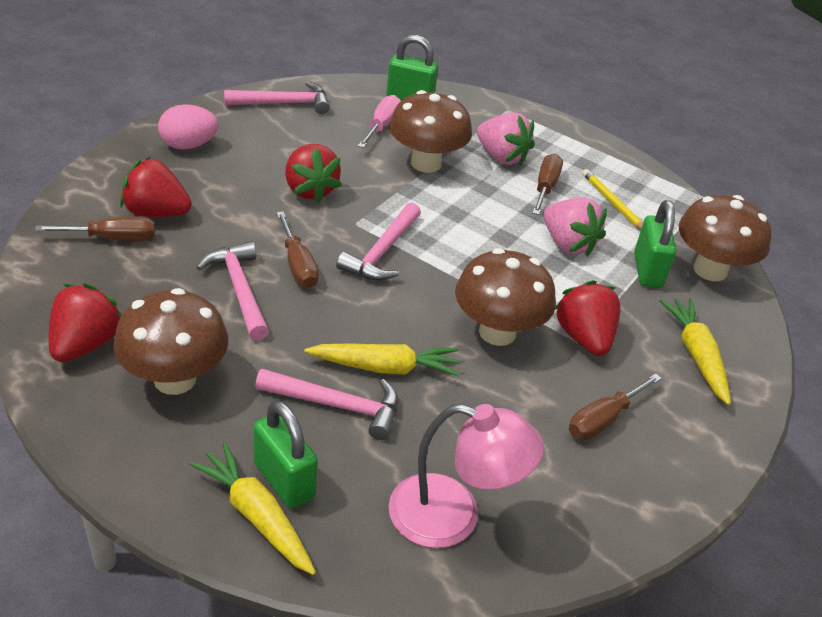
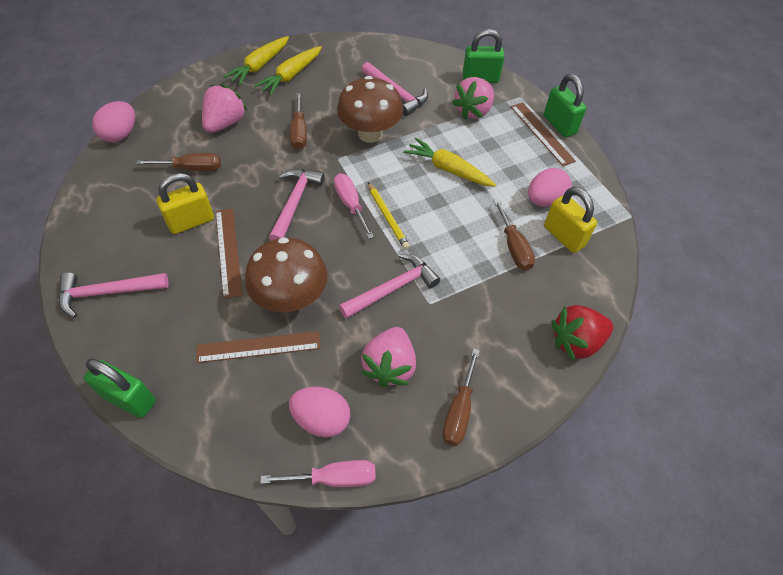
brown mushroom: [113,288,228,395] [389,90,472,173] [455,248,556,346] [679,195,771,281] = 4 -> [245,237,327,312] [337,76,403,143] = 2
brown ruler: none = 0 -> [196,331,321,363] [216,208,242,299] [511,102,576,166] = 3
pink egg: [158,104,218,150] = 1 -> [92,101,135,142] [289,387,350,437] [528,168,572,207] = 3
pink lamp: [389,404,544,548] = 1 -> none = 0
pink screwdriver: [358,95,401,148] = 1 -> [260,460,376,487] [334,174,374,239] = 2
pink strawberry: [477,112,535,166] [543,198,607,256] = 2 -> [202,84,248,133] [361,327,416,388] [452,77,494,120] = 3
red strawberry: [49,284,122,362] [120,157,192,217] [285,144,342,203] [555,280,621,356] = 4 -> [551,305,613,361] = 1
yellow padlock: none = 0 -> [156,173,214,234] [544,187,597,253] = 2

